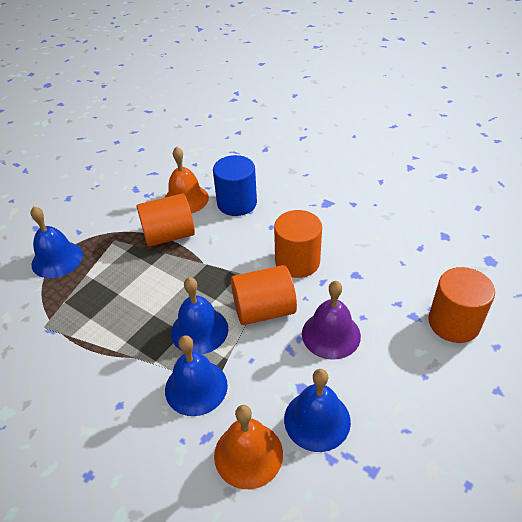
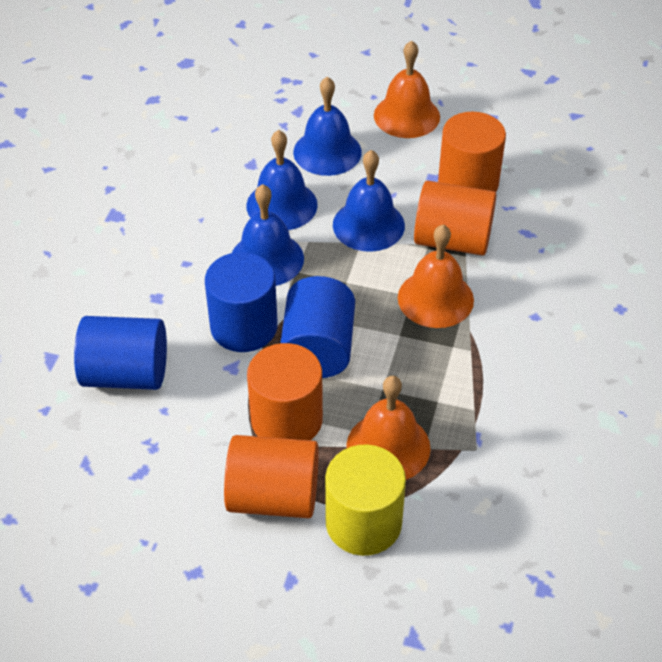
blue cylinder: [213,155,257,216] = 1 -> [74,316,167,390] [205,252,278,352] [280,276,355,378] = 3
orange bell: [164,146,209,214] [214,405,283,489] = 2 -> [346,376,431,480] [374,40,440,138] [398,224,474,328] = 3
purple bell: [302,281,361,360] = 1 -> none = 0
yellow cylinder: none = 0 -> [325,444,406,556] = 1

